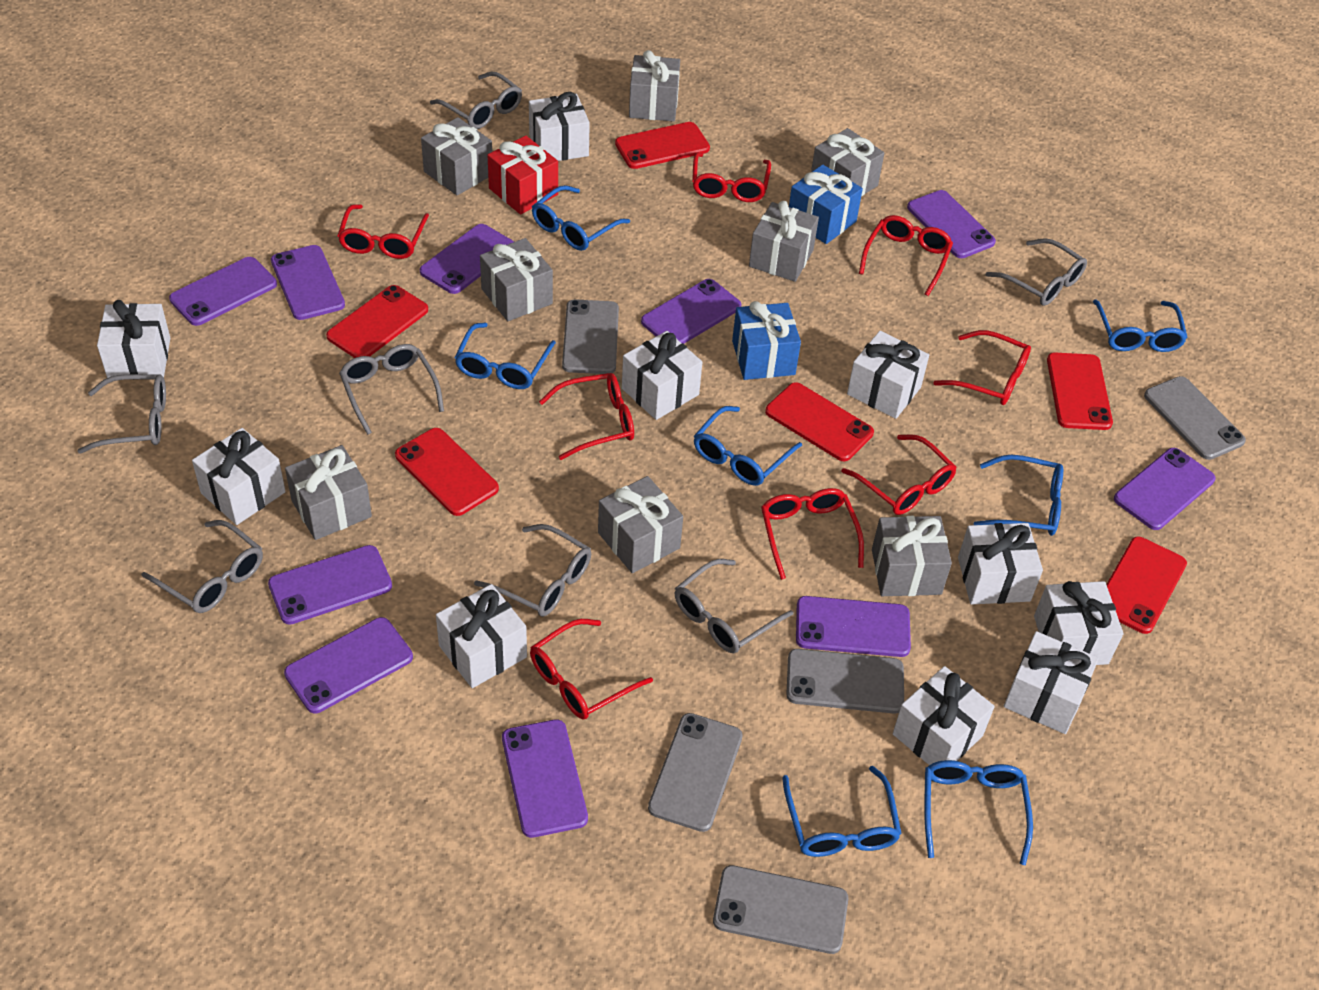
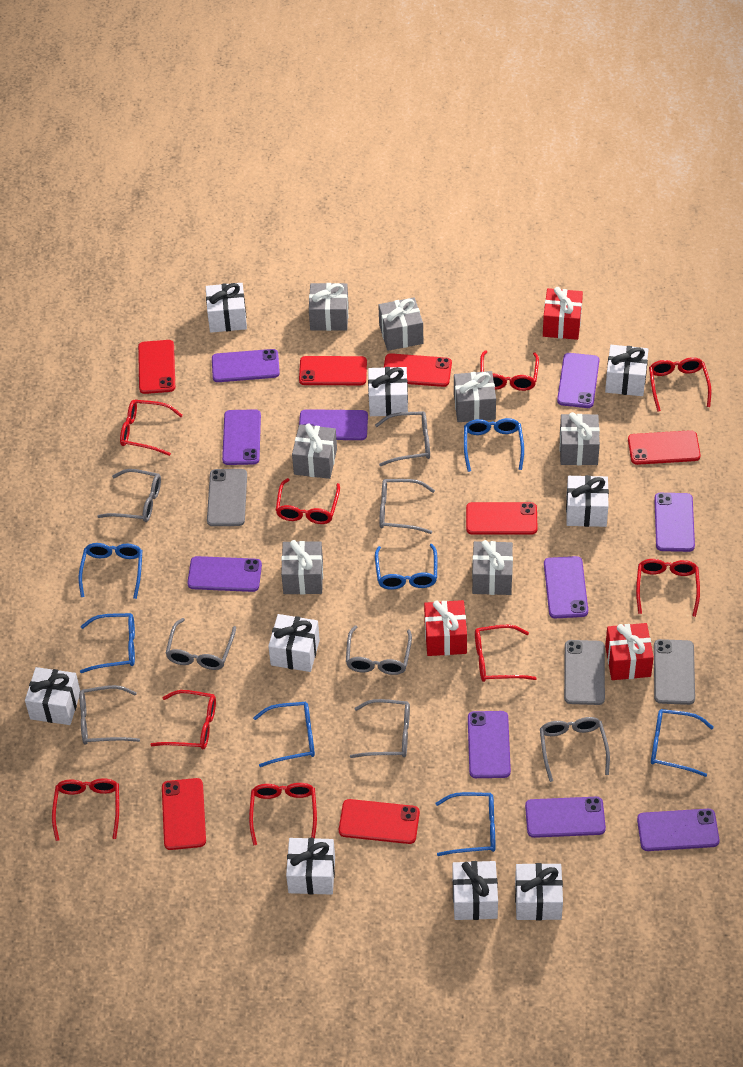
blue gift: [732,301,801,380] [789,164,863,244] = 2 -> none = 0
grey gift: [285,445,372,540] [421,117,492,196] [480,238,553,321] [598,476,683,573] [629,50,680,122] [749,201,819,282] [811,128,884,197] [872,516,952,596] = 8 -> [281,540,323,595] [292,424,337,479] [309,283,349,331] [378,297,423,351] [454,371,496,422] [472,540,513,595] [560,412,600,465] = 7
grey glasses: [78,374,166,454] [142,520,263,613] [339,344,444,435] [430,72,522,129] [474,524,591,617] [675,559,793,653] [986,238,1087,306] = 7 -> [79,685,140,745] [97,469,161,522] [165,618,236,670] [346,625,412,675] [350,699,410,758] [375,411,430,466] [379,479,435,534] [540,717,610,782] = 8
grey phone: [562,299,619,374] [648,713,743,832] [713,865,848,954] [786,649,904,714] [1144,376,1246,460] = 5 -> [207,469,247,526] [564,640,605,705] [654,639,695,705] = 3
red gift: [487,136,558,214] = 1 -> [424,600,467,656] [543,287,583,340] [605,623,654,680] = 3
red glasses: [337,204,429,259] [530,619,653,720] [539,373,634,460] [692,152,771,202] [761,488,864,580] [841,434,957,515] [859,215,953,296] [933,330,1031,405] = 8 -> [52,778,119,841] [120,400,183,456] [150,690,216,749] [249,783,317,845] [276,478,340,524] [475,625,537,682] [480,350,539,391] [636,559,700,617] [649,357,711,412] = 9
red phone: [326,285,428,358] [395,428,499,516] [615,122,710,169] [765,382,874,461] [1047,352,1113,430] [1106,537,1187,634] = 6 -> [138,340,175,394] [162,778,206,850] [299,356,367,385] [339,799,420,844] [384,353,452,387] [466,502,538,535] [628,430,701,465] = 7
white gift: [97,300,170,380] [192,428,286,525] [436,584,527,688] [529,92,590,161] [622,331,702,420] [847,331,929,419] [893,666,995,765] [958,523,1043,605] [1004,631,1099,734] [1034,581,1123,665] = 10 -> [25,667,80,725] [206,283,247,333] [268,614,320,672] [286,838,335,895] [368,367,408,416] [453,861,498,920] [515,863,563,920] [566,475,609,527] [605,345,649,396] = 9

